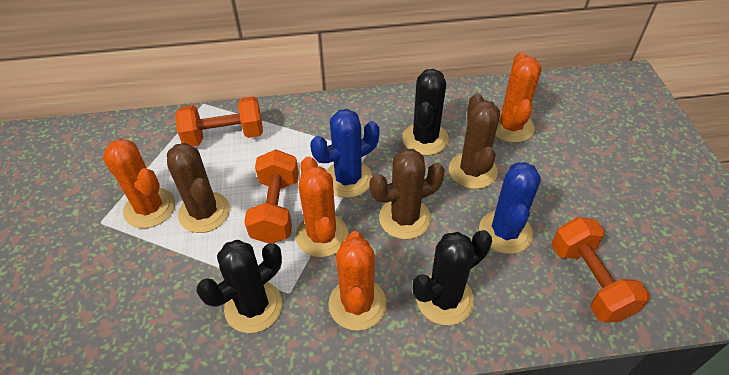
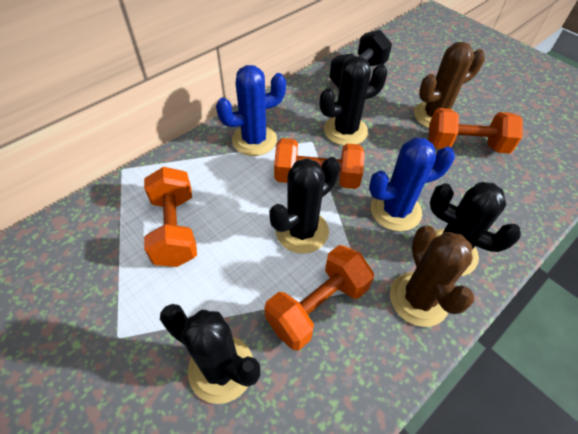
black cactus: [196,240,282,333] [402,69,449,155] [413,230,492,325] = 3 -> [160,304,260,404] [269,157,340,254] [320,56,387,146] [430,182,521,276] = 4
black dumbbell: none = 0 -> [329,30,392,88] = 1
brown cactus: [167,143,230,233] [369,149,445,239] [449,94,500,189] = 3 -> [390,225,475,327] [414,42,485,128] = 2
orange cactus: [103,138,175,228] [295,156,349,257] [328,231,387,331] [495,52,541,143] = 4 -> none = 0
orange dumbbell: [175,96,263,146] [244,149,299,244] [552,217,650,323] = 3 -> [144,167,197,267] [265,245,374,350] [274,138,365,189] [429,108,523,154] = 4

